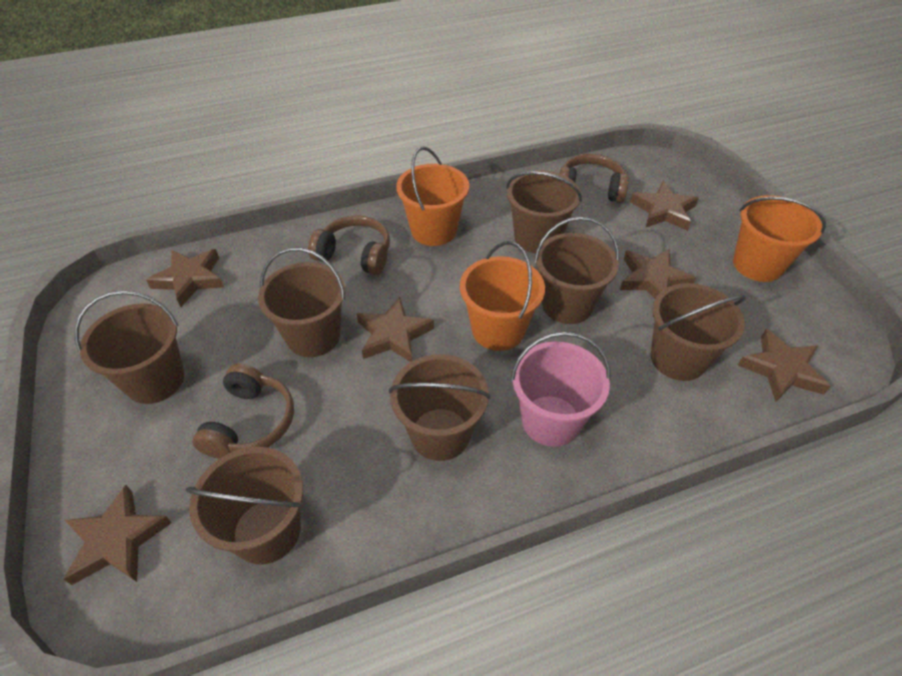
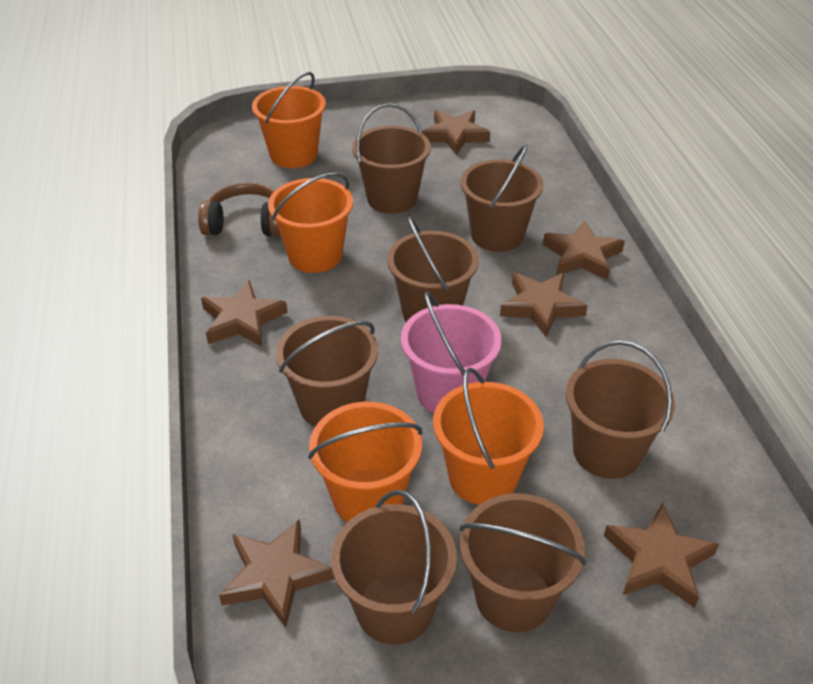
brown headphones: [193,363,294,459] [308,215,390,275] [560,154,629,202] = 3 -> [198,182,281,237] = 1
orange bucket: [396,147,469,246] [460,241,545,351] [733,195,826,282] = 3 -> [252,72,326,168] [268,173,353,273] [308,402,422,522] [433,368,544,505] = 4

